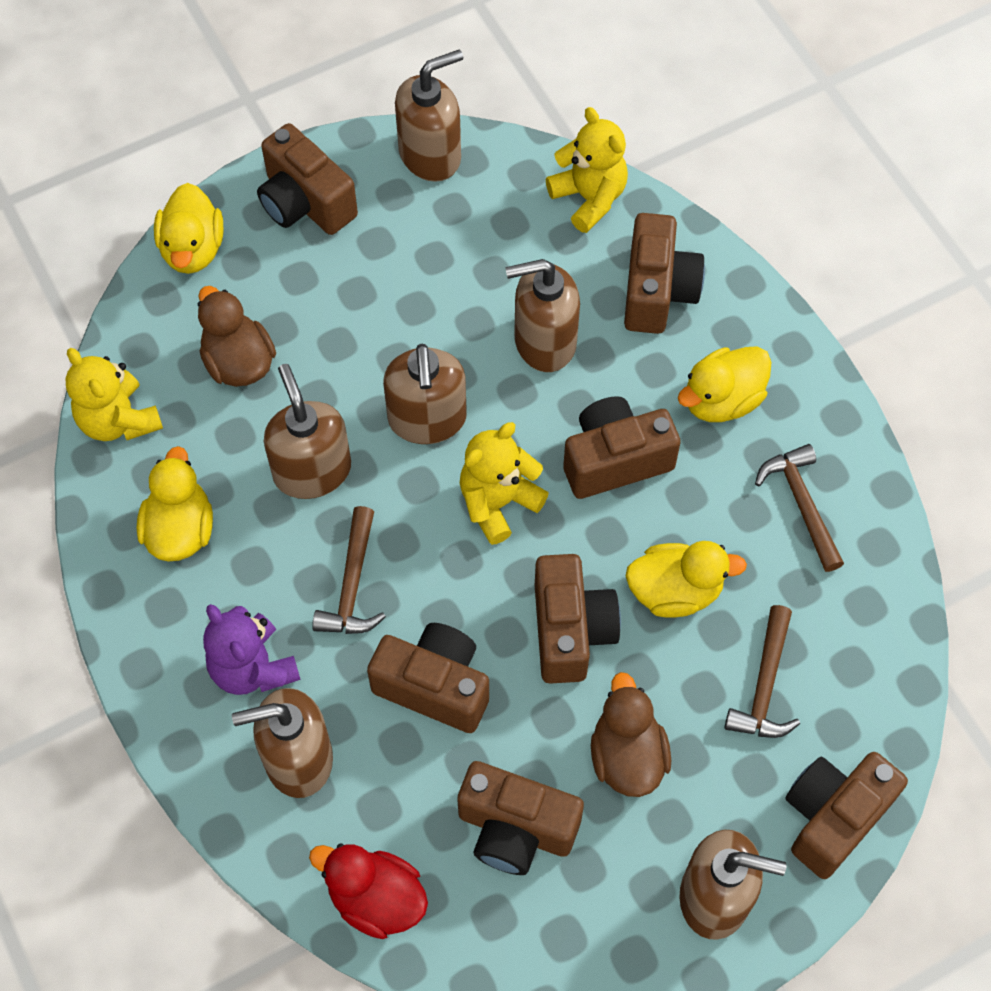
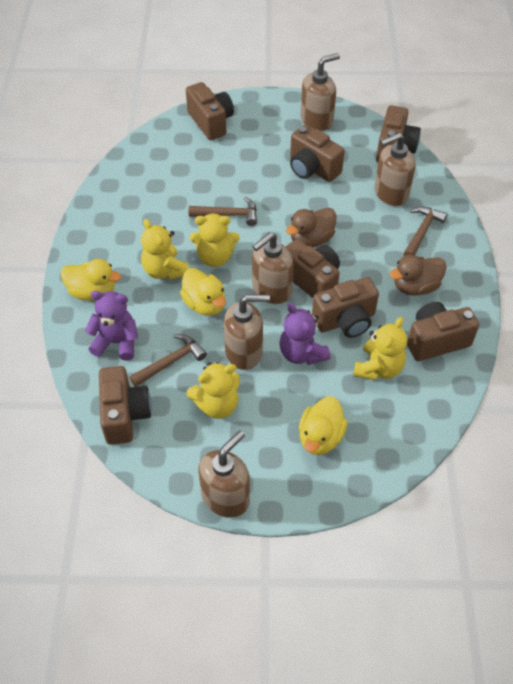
brown soap dispenser: [232,688,333,798] [264,364,351,499] [383,343,467,444] [395,49,463,182] [505,259,580,372] [679,830,786,940] = 6 -> [198,430,250,518] [224,295,270,370] [252,232,294,304] [300,53,340,131] [374,133,415,206] = 5
purple teddy bear: [203,604,301,695] = 1 -> [85,291,138,361] [279,303,330,365] = 2
red duck: [309,844,428,939] = 1 -> none = 0
yellow duck: [137,446,213,562] [154,183,224,274] [626,541,747,618] [678,346,772,422] = 4 -> [61,259,121,301] [180,268,226,316] [299,396,347,455] = 3
yellow teddy bear: [66,348,163,441] [460,422,549,545] [546,107,628,233] = 3 -> [141,219,189,280] [186,362,240,419] [190,213,239,267] [353,317,407,380] = 4

